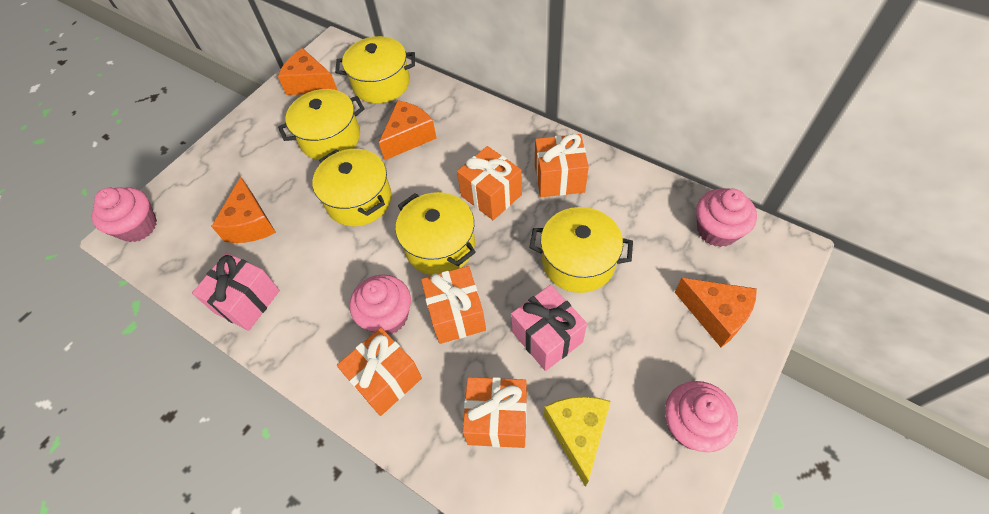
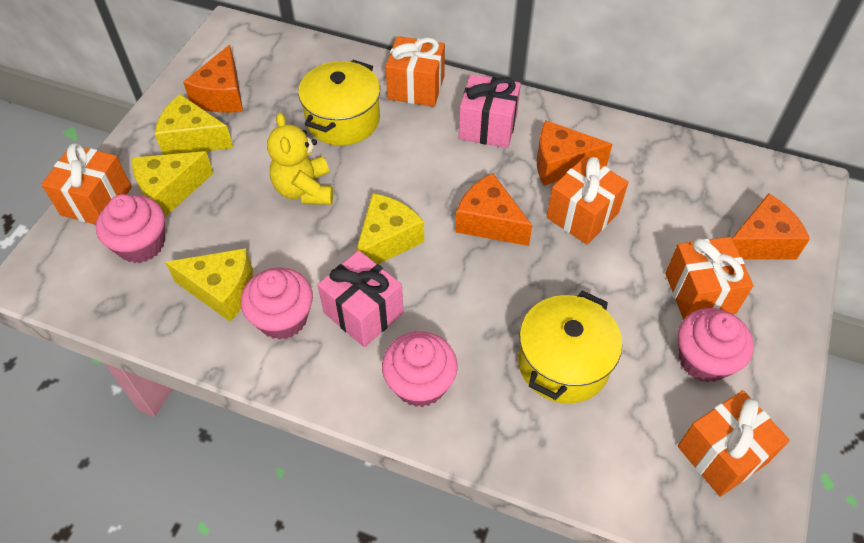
yellow cheese: [544,396,611,487] = 1 -> [132,151,213,217] [155,94,234,155] [165,248,253,322] [356,193,424,264] = 4
yellow pot: [278,89,365,160] [312,149,392,226] [335,36,415,103] [395,192,476,275] [529,207,633,293] = 5 -> [298,60,380,146] [518,290,622,403] = 2
yellow teddy bear: none = 0 -> [267,113,333,205] = 1

